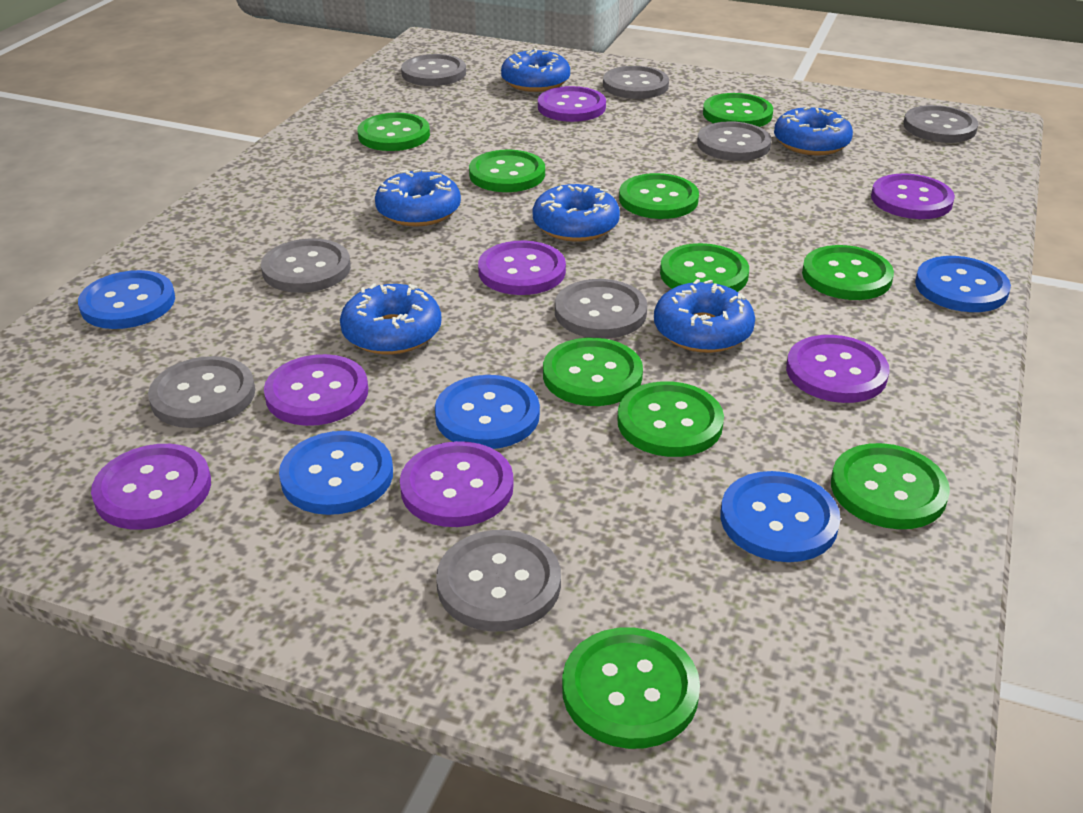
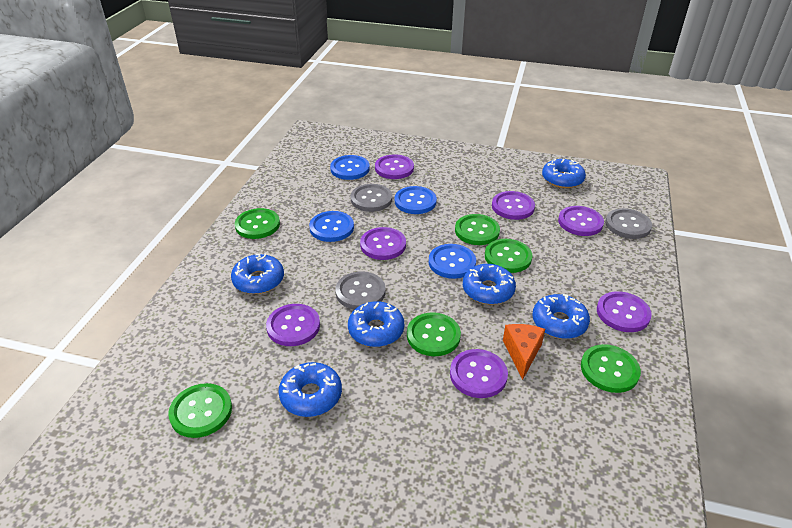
blue button: [78,270,175,329] [279,431,393,515] [435,375,540,449] [721,471,841,562] [915,256,1011,312] = 5 -> [309,211,354,242] [330,155,370,180] [395,186,437,214] [429,244,476,279] = 4
green button: [357,113,430,151] [469,150,545,192] [543,338,643,406] [562,627,700,749] [617,381,724,457] [619,173,699,219] [660,243,749,292] [703,93,773,127] [802,245,894,300] [831,443,950,529] = 10 -> [168,383,232,438] [235,208,280,239] [407,312,461,356] [455,214,500,245] [485,239,532,273] [581,344,641,393] = 6
grey button: [148,356,255,428] [261,238,351,293] [401,54,466,86] [436,530,561,632] [555,279,647,339] [603,66,669,99] [697,121,772,161] [903,105,978,143] = 8 -> [335,271,385,309] [351,184,392,212] [605,208,652,239] = 3
orange cheese: none = 0 -> [503,324,545,380] = 1

